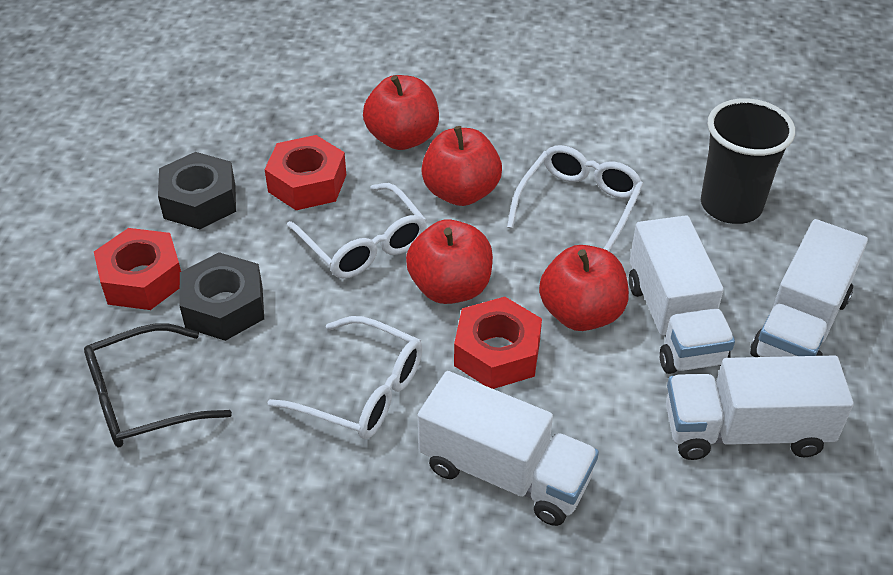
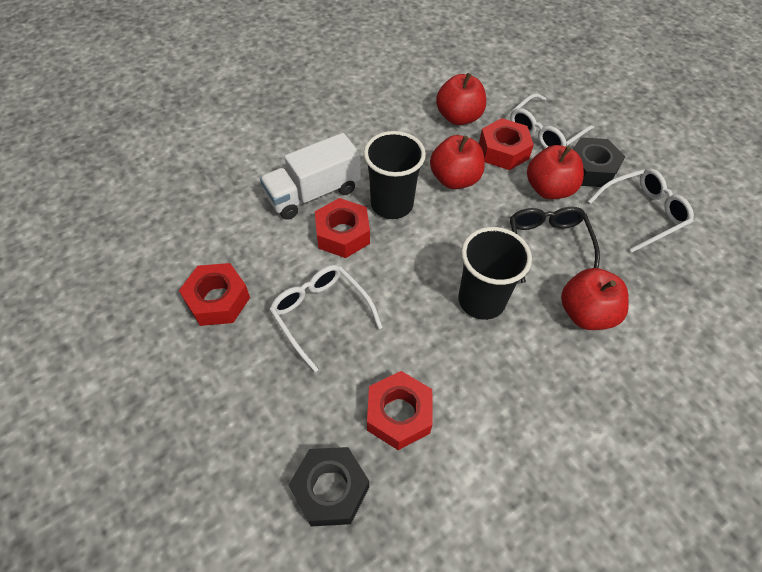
black cup: [701,98,795,224] = 1 -> [364,131,426,219] [458,227,532,320] = 2
red nut: [94,228,181,310] [264,135,346,210] [454,297,542,389] = 3 -> [179,263,250,326] [315,198,370,258] [367,371,433,450] [479,118,534,170] = 4
white truck: [418,371,599,526] [629,215,735,374] [666,355,853,460] [750,219,868,357] = 4 -> [260,133,361,220] = 1

